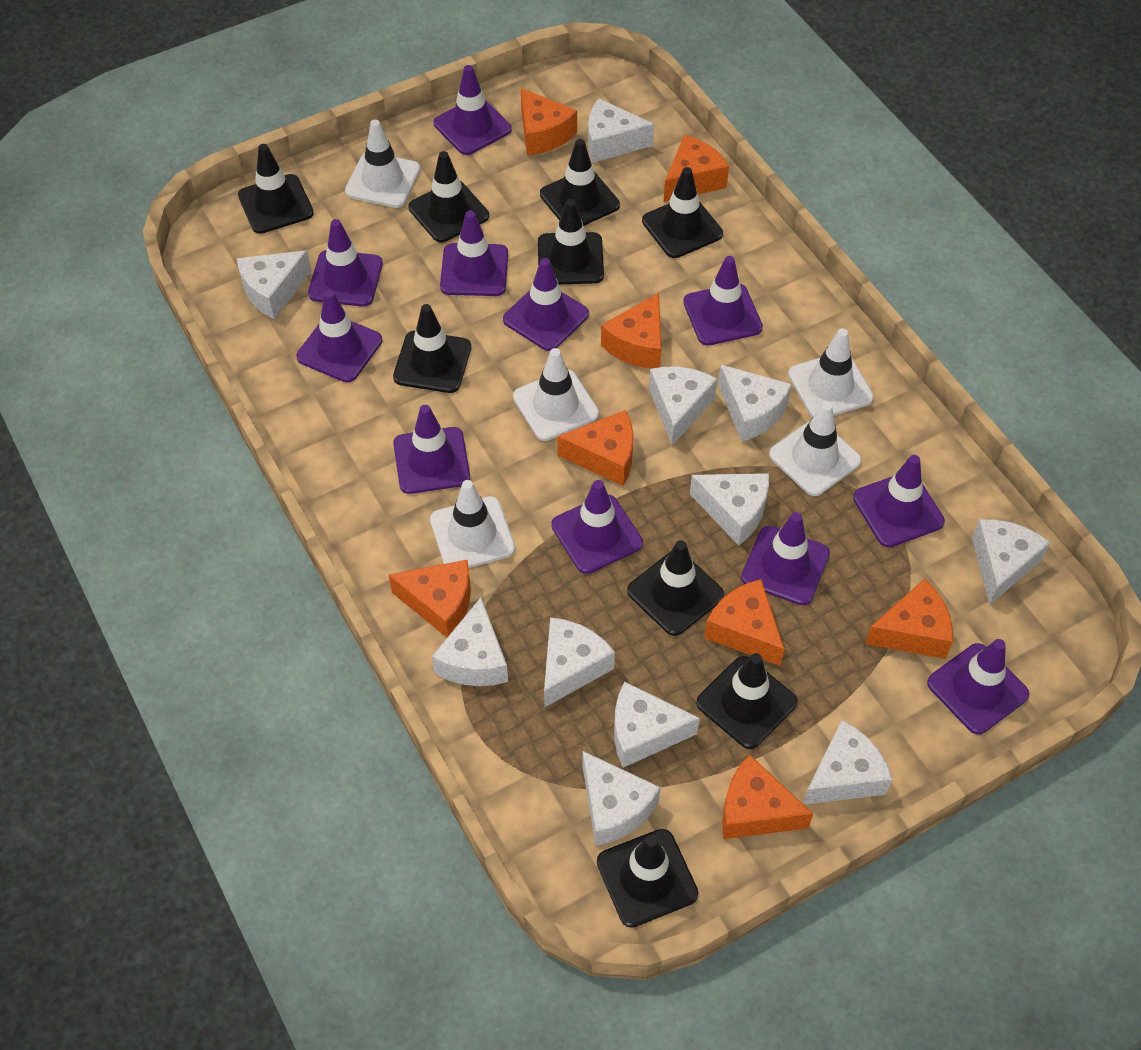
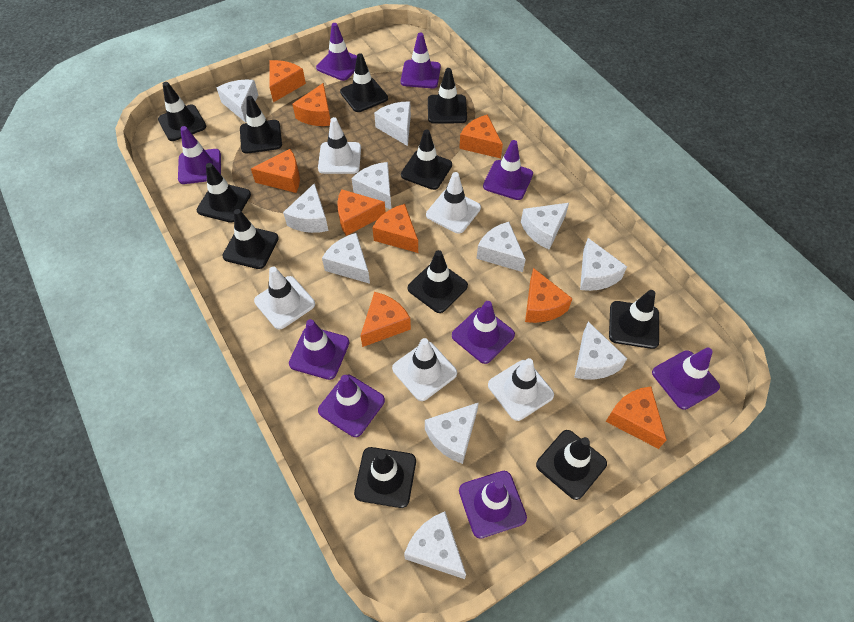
black traffic cone: [238,144,314,234] [393,304,471,393] [408,151,489,242] [538,199,604,284] [540,139,620,226] [597,829,699,928] [627,540,724,636] [642,167,723,258] [696,653,797,749] = 9 -> [158,82,206,141] [196,163,251,223] [222,209,279,269] [240,96,282,154] [340,53,388,112] [354,447,416,508] [401,129,452,190] [408,250,468,313] [428,68,467,123] [536,430,607,500] [609,290,659,349] = 11
orange cheese: [389,560,471,638] [521,88,577,156] [557,410,633,486] [601,293,662,368] [664,135,729,202] [704,579,784,666] [722,754,813,839] [865,579,953,659] = 8 -> [251,149,300,193] [269,60,306,102] [292,83,330,126] [337,189,386,236] [361,292,411,347] [372,204,418,253] [459,115,503,158] [525,268,573,323] [606,386,667,449] = 9
purple traffic cone: [296,290,382,383] [308,219,383,307] [393,405,470,494] [433,65,512,155] [440,210,508,296] [503,258,589,351] [551,480,643,574] [683,256,763,346] [741,512,830,605] [853,455,945,547] [927,639,1029,734] = 11 -> [178,126,221,184] [289,319,349,380] [316,23,357,81] [318,375,385,437] [401,33,441,88] [452,301,515,364] [459,471,527,539] [483,140,533,200] [652,347,720,410] = 9

